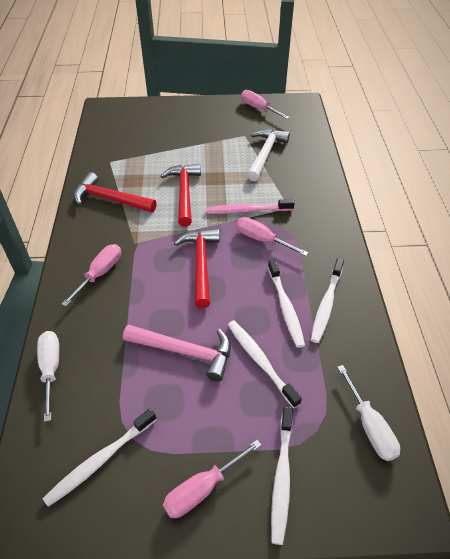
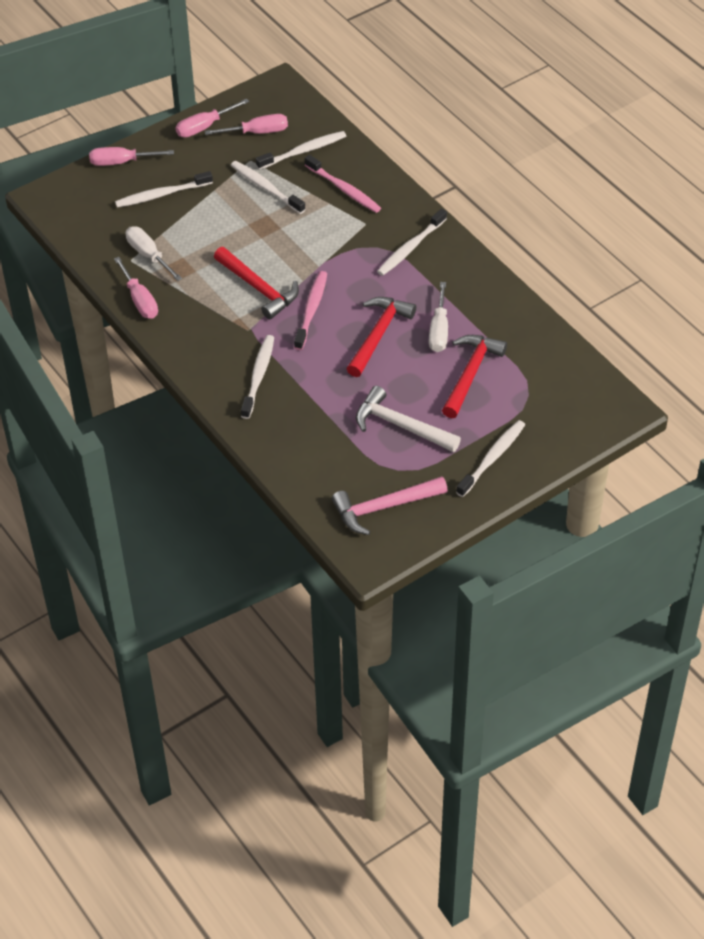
pink toothbrush: [206,199,295,214] = 1 -> [294,271,327,350] [305,155,381,213] = 2
white toothbrush: [43,408,156,507] [228,321,302,408] [268,259,305,348] [271,407,293,545] [311,258,344,343] = 5 -> [115,171,213,208] [231,161,306,214] [241,335,274,419] [256,131,346,170] [377,209,447,276] [456,420,525,497] = 6

